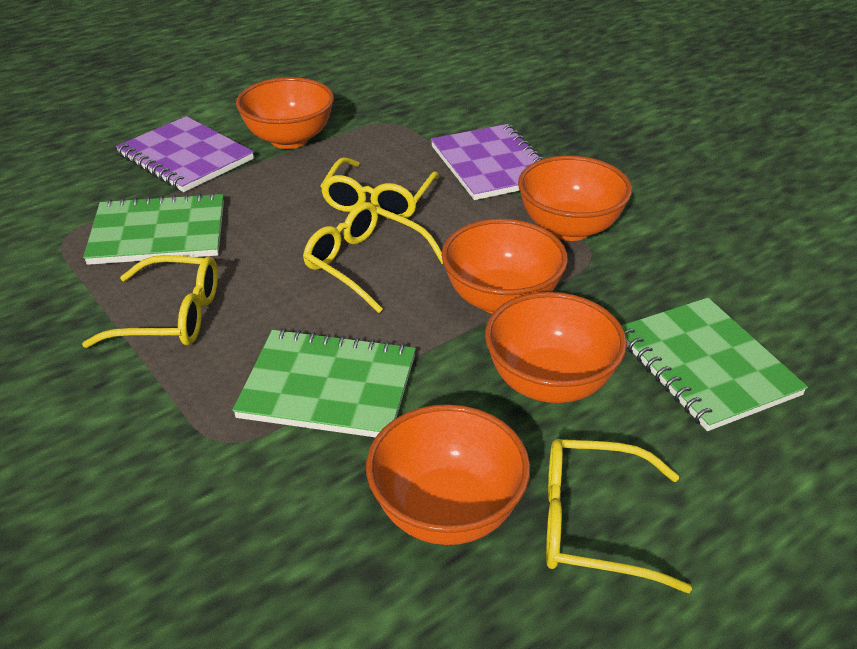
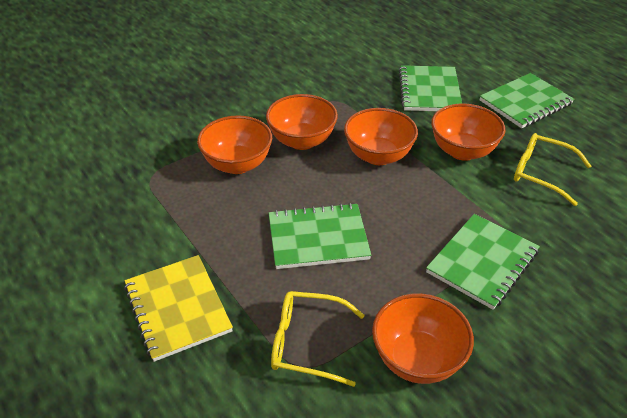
green notebook: [83,192,224,265] [232,328,416,437] [621,298,808,431] = 3 -> [269,203,371,269] [399,65,462,111] [426,214,540,310] [480,73,574,128] = 4
purple notebook: [116,116,254,192] [431,124,544,200] = 2 -> none = 0
yellow glasses: [82,255,218,348] [303,202,443,313] [320,157,439,220] [546,439,692,593] = 4 -> [271,291,365,387] [514,133,591,206] = 2
yellow notebook: none = 0 -> [124,255,233,362] = 1

